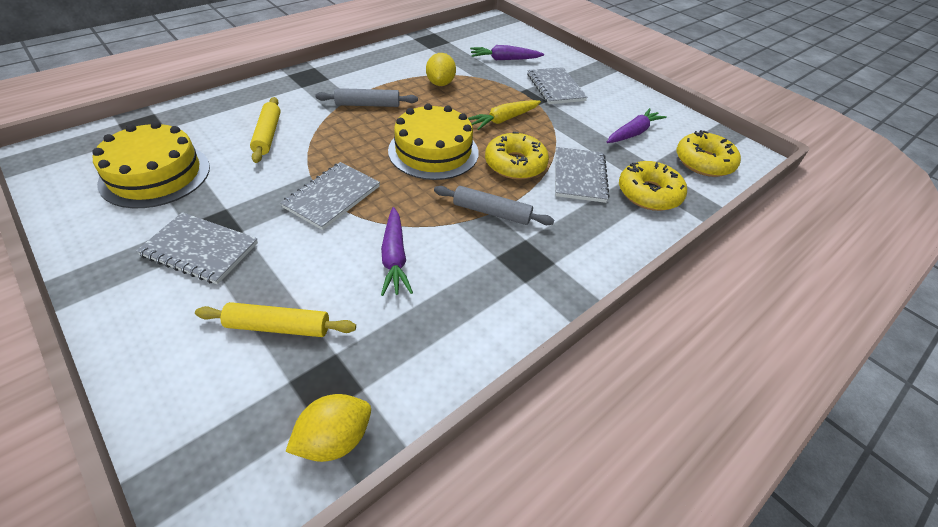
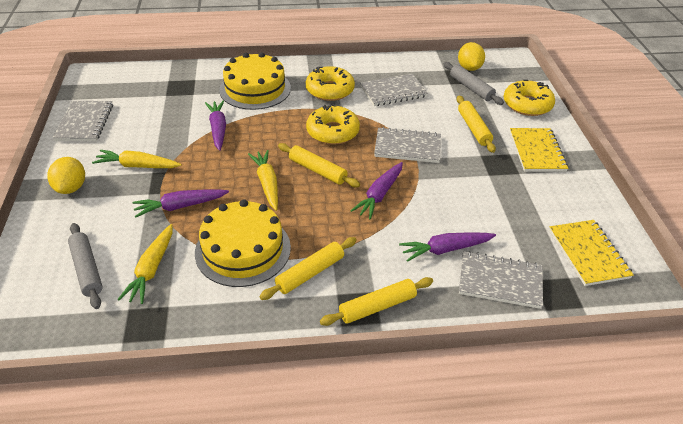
purple carrot: [381,207,413,296] [470,45,544,60] [607,108,667,143] = 3 -> [133,189,229,218] [205,100,226,151] [350,162,403,220] [399,232,496,262] = 4
yellow carrot: [468,100,541,130] = 1 -> [92,150,182,168] [117,224,173,304] [248,150,278,211] = 3
yellow notebook: none = 0 -> [510,128,568,172] [549,220,634,286] = 2
yellow rolling pin: [195,302,356,337] [250,97,281,163] = 2 -> [259,237,357,300] [278,143,360,187] [320,277,433,326] [457,96,496,153] = 4

